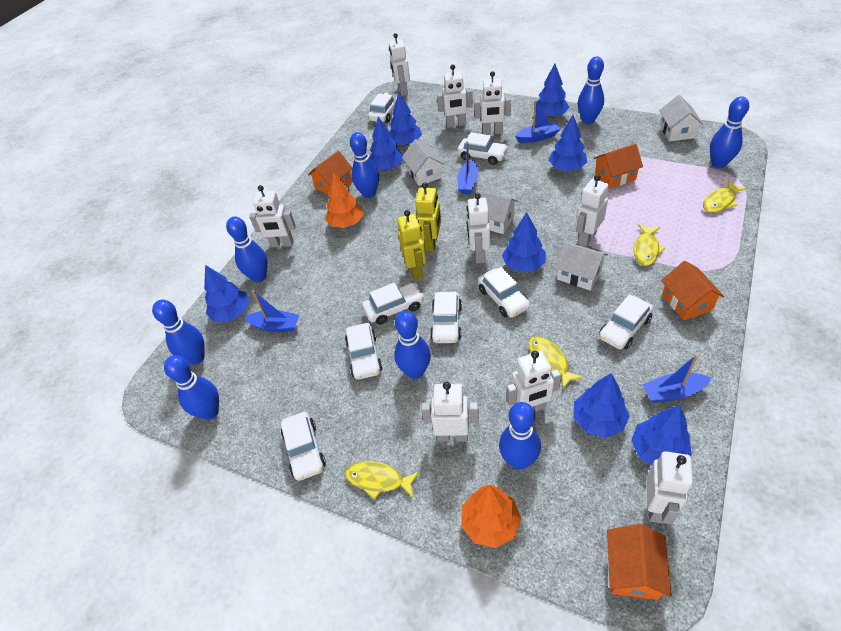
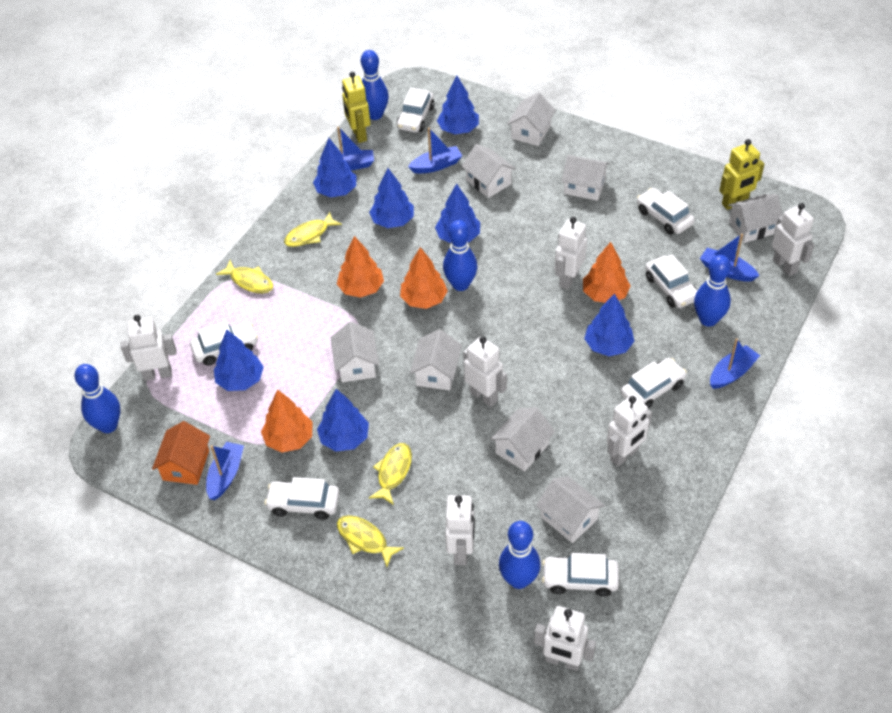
blue boat: [244,290,299,332] [458,141,479,194] [515,100,560,143] [642,354,711,403] = 4 -> [206,442,244,500] [319,127,374,171] [408,128,462,174] [700,234,759,282] [710,338,760,389] = 5
blue bowling pin: [152,300,205,365] [164,355,219,420] [226,217,268,282] [350,132,379,198] [394,311,431,379] [499,402,541,469] [578,57,604,124] [710,96,749,168] = 8 -> [75,364,120,433] [361,50,389,120] [443,220,477,291] [499,521,540,589] [694,255,731,327] = 5
blue tree: [204,265,249,322] [369,117,403,170] [389,93,422,146] [502,212,546,272] [536,64,569,118] [549,115,587,171] [573,373,629,438] [631,405,692,465] = 8 -> [214,330,264,391] [313,138,357,198] [317,389,369,451] [369,168,414,228] [435,183,480,243] [437,76,479,134] [584,293,634,356] = 7
orange house: [308,151,352,195] [594,144,643,189] [607,524,672,600] [661,261,724,320] = 4 -> [152,421,210,485] = 1
orange tree: [325,172,364,228] [461,485,521,548] = 2 -> [261,389,313,452] [337,236,384,298] [400,247,448,309] [583,242,631,303] = 4
white car: [281,412,326,481] [345,323,382,380] [362,282,424,325] [368,93,398,123] [430,292,462,343] [458,132,508,165] [478,267,530,318] [599,295,653,349] = 8 -> [190,321,258,366] [264,477,339,520] [397,88,434,132] [542,553,619,597] [621,358,687,409] [637,188,695,235] [645,255,697,308] = 7
white house: [402,139,444,186] [476,190,518,234] [555,241,608,291] [659,95,703,141] = 4 -> [331,322,379,382] [410,329,462,391] [461,144,516,198] [490,407,555,471] [507,92,556,146] [536,476,605,543] [562,155,610,201] [728,194,783,243] = 8
white robot: [249,185,296,248] [389,33,410,96] [421,382,479,442] [437,64,473,128] [467,193,490,264] [474,71,511,135] [506,351,561,411] [575,174,609,247] [647,451,693,524] = 9 -> [120,315,177,381] [445,495,475,565] [463,336,507,407] [534,606,596,671] [554,217,587,290] [607,395,652,467] [772,203,814,276] = 7

